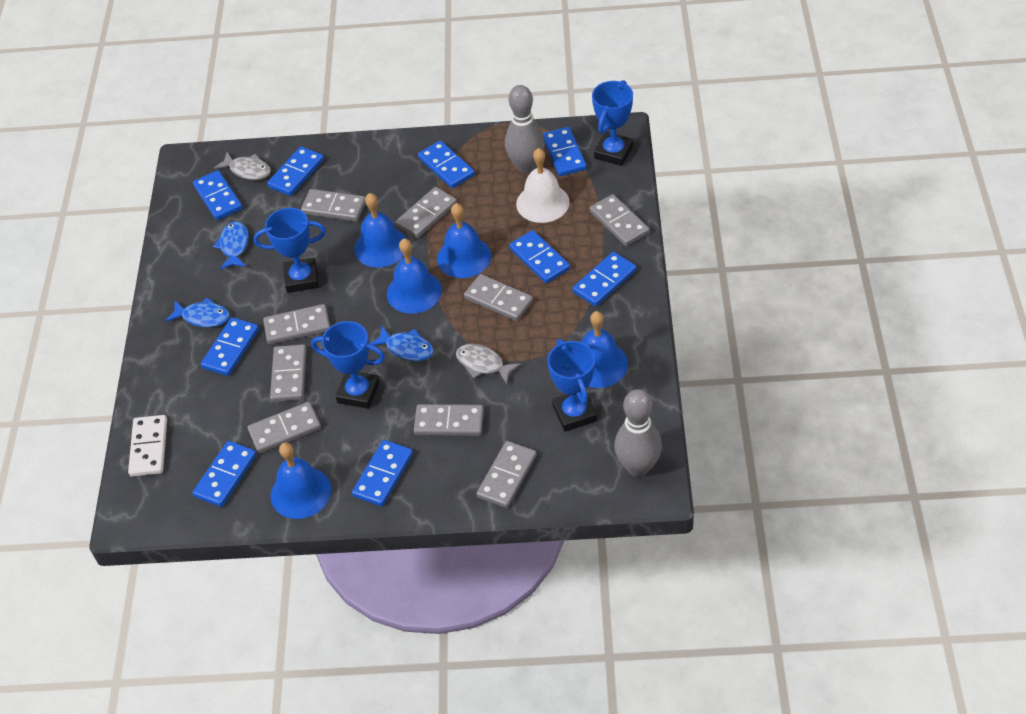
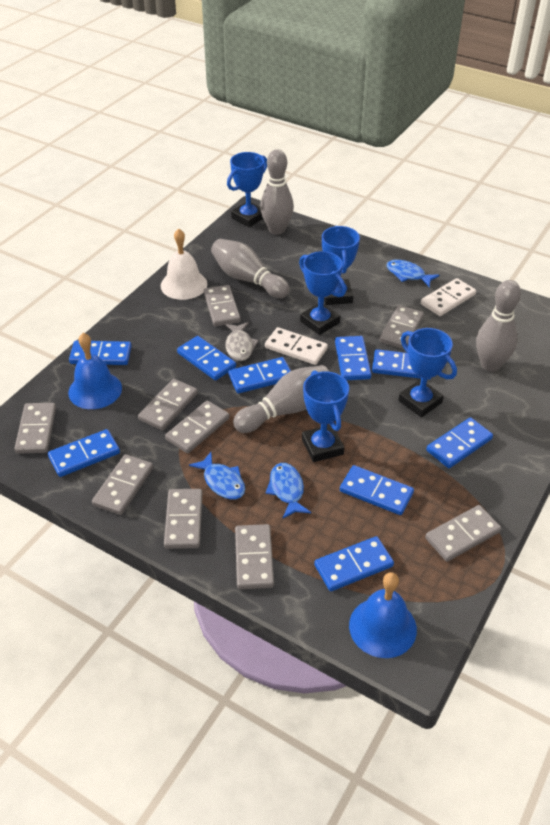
blue bell: [271,442,331,519] [354,193,407,268] [387,239,442,314] [437,203,491,278] [581,311,628,388] = 5 -> [68,333,122,409] [349,572,417,658] = 2
blue trophy: [254,208,326,293] [311,321,385,409] [548,339,597,432] [592,80,633,166] = 4 -> [227,152,267,227] [299,251,346,335] [302,370,349,462] [322,226,360,305] [398,328,457,417] = 5
grey bowling pin: [505,85,545,174] [614,389,662,477] = 2 -> [211,239,290,298] [233,365,329,433] [260,149,294,235] [476,280,521,372] = 4
grey fish: [214,152,271,180] [456,344,521,384] = 2 -> [225,322,259,361] = 1
white domino: [128,415,167,477] = 1 -> [265,327,328,365] [421,278,476,316] = 2

